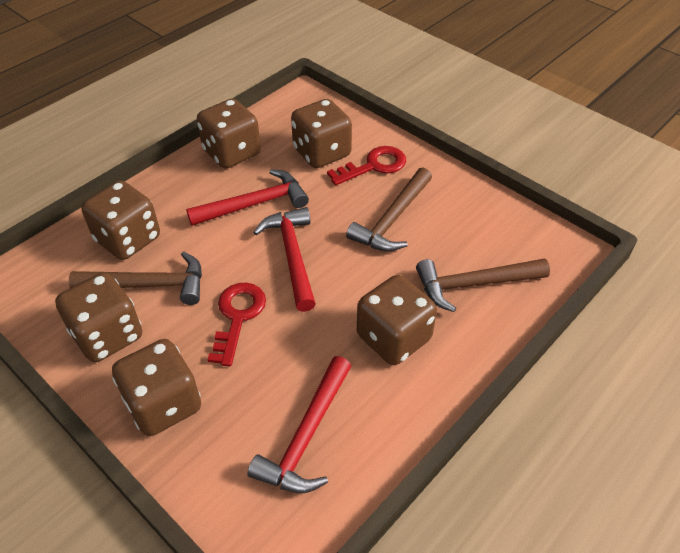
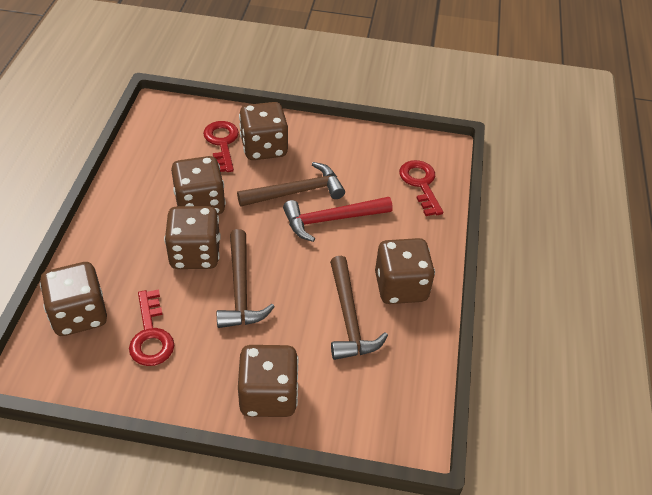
red hammer: [186,169,309,226] [248,356,352,493] [253,207,316,312] = 3 -> [283,197,393,242] = 1
red key: [208,283,266,366] [327,146,406,185] = 2 -> [129,289,174,366] [203,121,239,172] [399,160,443,216] = 3

